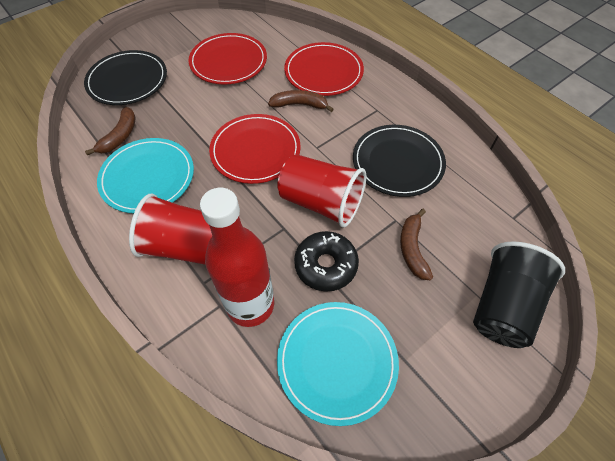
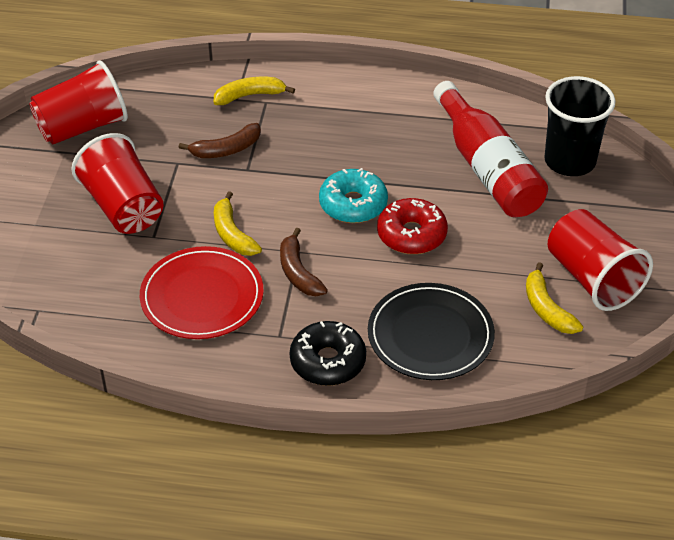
black plate: [84,50,167,105] [353,125,446,197] = 2 -> [368,283,495,380] = 1
brown banana: [85,107,136,155] [268,90,334,112] [400,209,433,281] = 3 -> [179,123,261,158] [280,228,328,296] = 2
red cup: [129,193,212,265] [277,154,366,228] = 2 -> [29,60,128,144] [71,133,164,234] [548,209,653,311] = 3
red donut: none = 0 -> [377,198,448,254] = 1
red plate: [189,33,267,85] [209,114,301,184] [284,42,364,96] = 3 -> [140,246,264,339] = 1
turquoise donut: none = 0 -> [319,168,388,223] = 1
turquoise plate: [97,138,194,213] [277,302,399,426] = 2 -> none = 0
yellow banana: none = 0 -> [214,77,295,105] [214,191,262,256] [526,262,583,334] = 3

